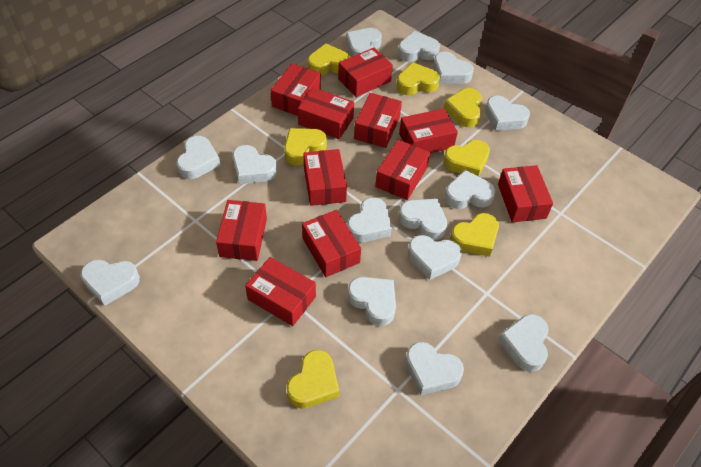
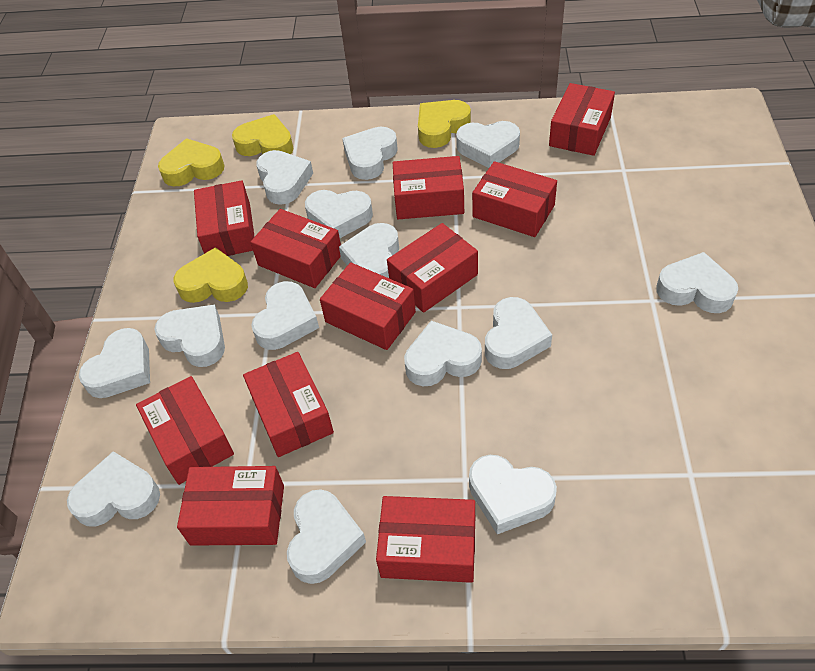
yellow heart: [284,128,327,166] [287,350,339,409] [308,43,350,75] [397,62,440,95] [443,88,482,127] [443,140,490,176] [450,213,499,257] = 7 -> [158,138,224,187] [173,247,248,303] [232,114,294,156] [418,100,471,148] = 4

